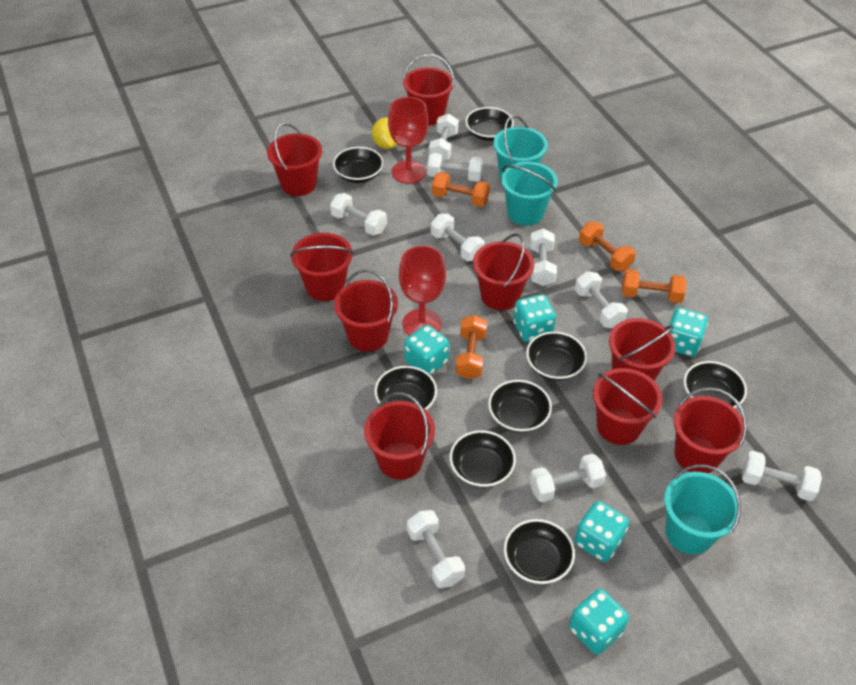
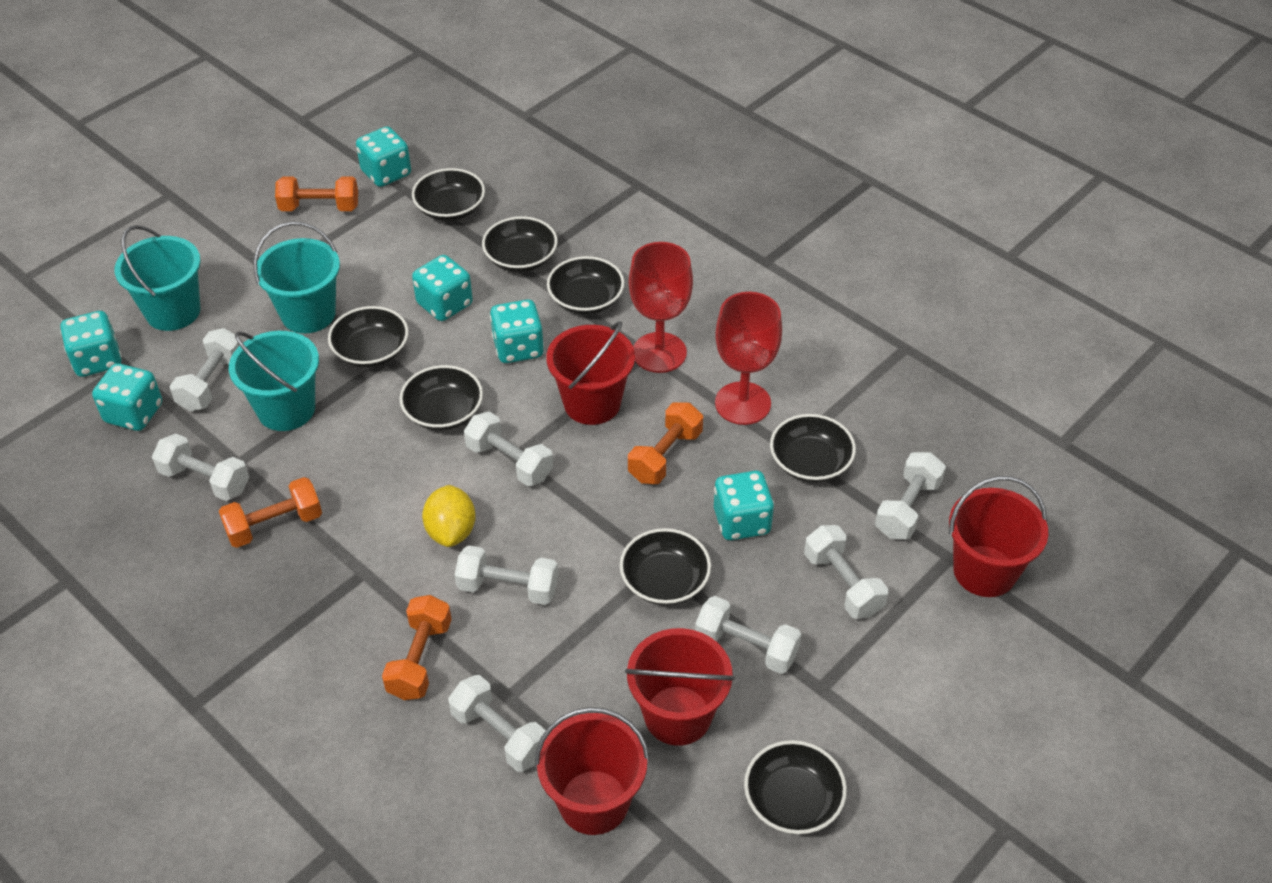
red bucket: [267,123,322,196] [290,233,354,301] [334,269,398,352] [364,392,435,480] [403,54,454,126] [473,233,534,310] [593,368,662,445] [609,318,676,381] [674,387,747,473] = 9 -> [535,707,649,835] [546,321,635,425] [625,628,735,746] [949,476,1049,597] = 4
turquoise dice: [404,325,449,375] [513,294,556,342] [569,589,629,655] [574,501,629,562] [667,308,708,357] = 5 -> [60,311,122,377] [92,363,162,431] [356,126,411,187] [412,255,473,321] [490,300,544,363] [714,471,774,540] = 6
white dumbbell: [330,193,387,236] [407,510,465,588] [427,153,483,182] [429,114,459,161] [431,214,485,261] [529,454,606,502] [530,229,557,286] [575,271,628,328] [742,451,822,501] = 9 -> [152,434,249,501] [170,328,240,411] [448,675,546,772] [455,545,558,605] [464,412,553,486] [695,596,801,674] [804,525,888,619] [875,452,946,539] = 8

